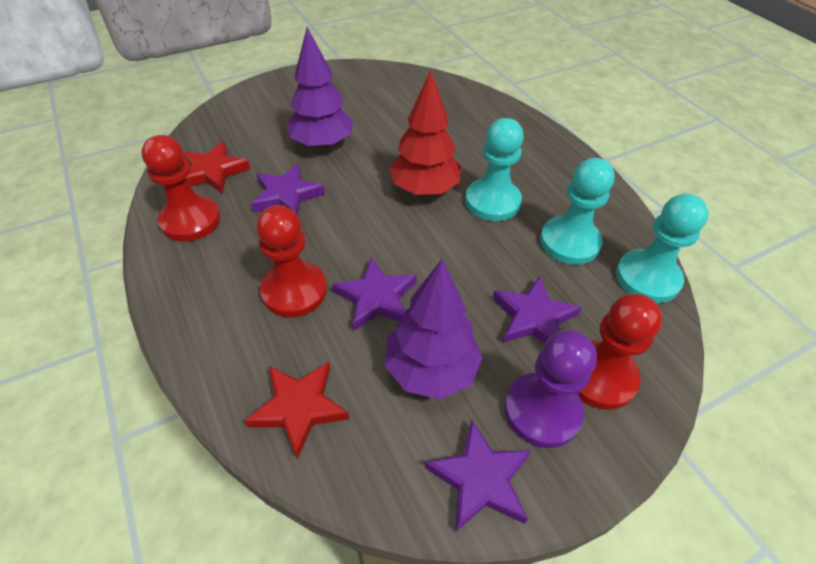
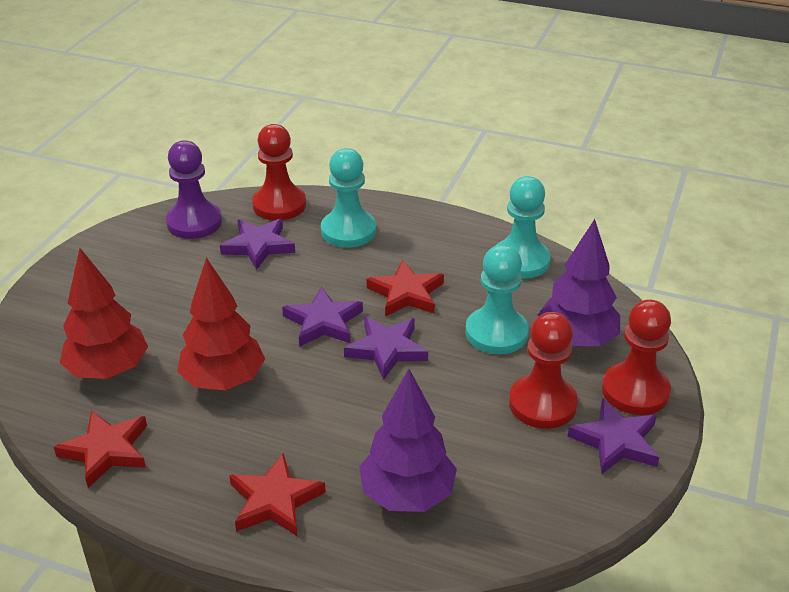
red star: [183,142,250,194] [244,362,349,459] = 2 -> [54,410,147,488] [229,453,326,537] [367,260,444,316] = 3
red tree: [389,71,461,195] = 1 -> [60,248,148,379] [177,258,265,390] = 2

